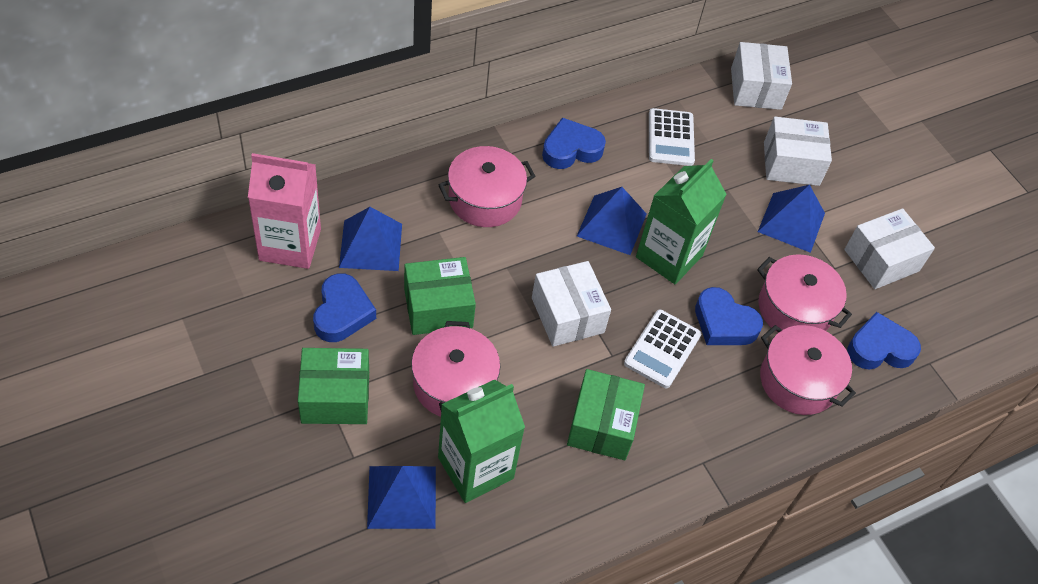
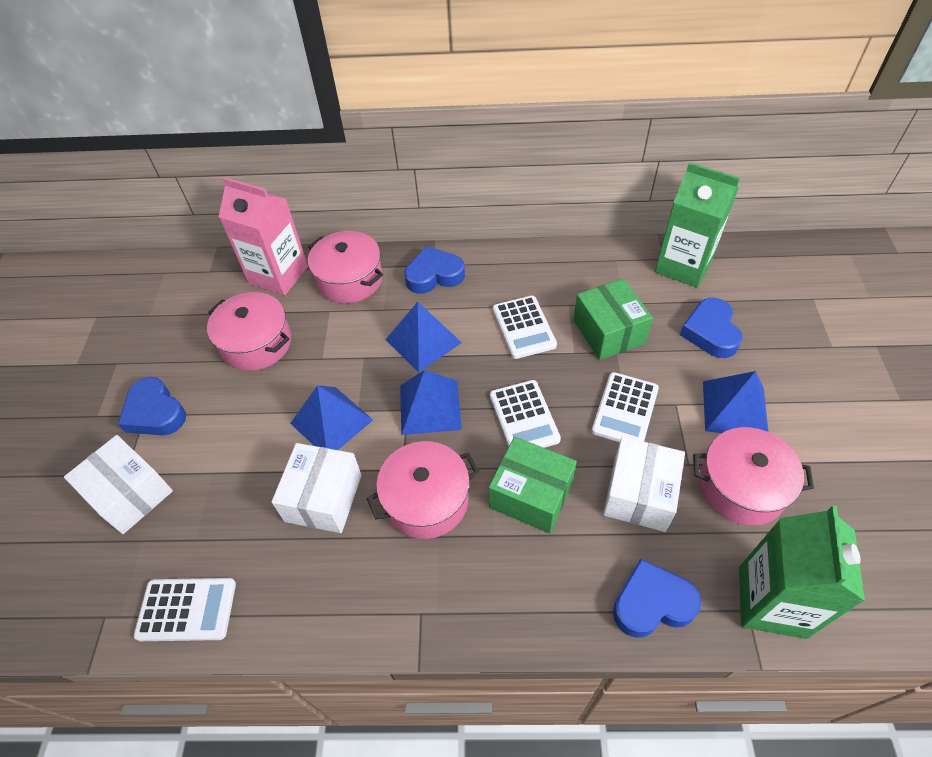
green box: [298,348,369,424] [404,257,476,335] [567,369,645,460] = 3 -> [489,437,577,534] [573,279,653,360] = 2
white box: [532,261,611,347] [731,42,792,110] [764,117,832,186] [844,208,935,289] = 4 -> [64,435,173,534] [272,443,362,533] [603,437,685,532] = 3
white calculator: [624,310,701,388] [649,108,695,166] = 2 -> [134,578,236,641] [490,380,561,448] [493,296,557,359] [592,372,659,442] = 4

